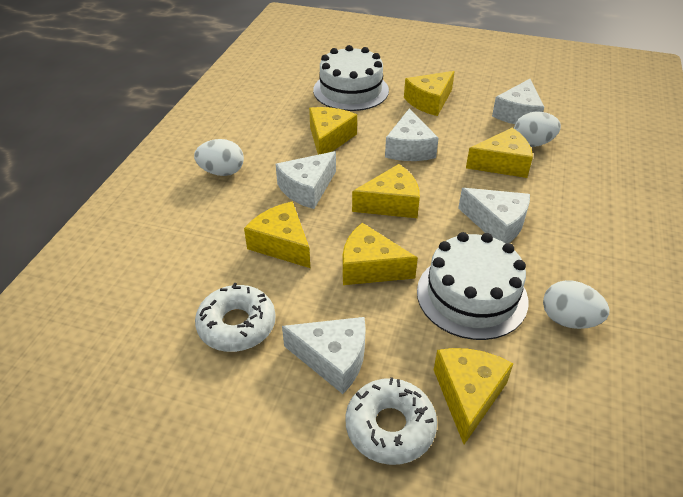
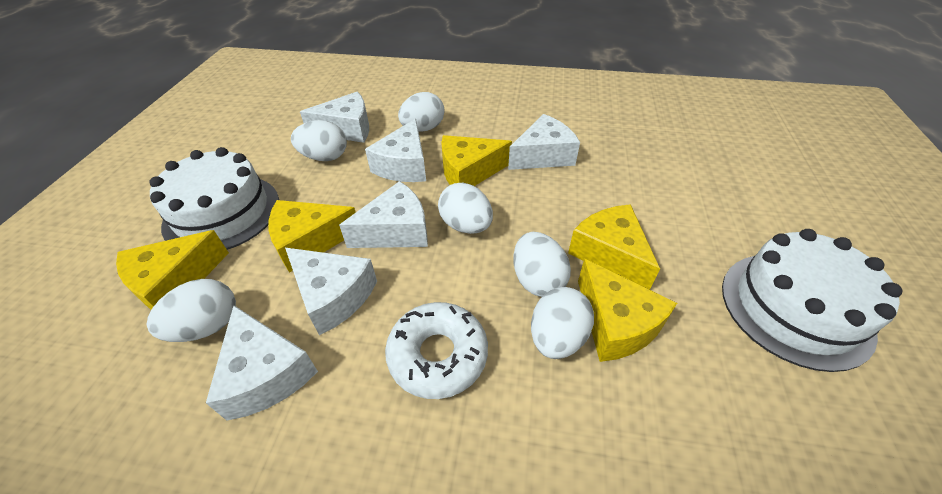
white cheese: [276,151,336,209] [282,317,366,394] [385,108,439,161] [458,188,530,243] [492,79,544,124] = 5 -> [206,305,318,420] [285,248,377,335] [300,92,369,143] [339,181,428,248] [365,119,426,182] [508,114,580,170] = 6
white donut: [195,283,276,352] [345,377,437,465] = 2 -> [385,302,488,399] = 1
white egg: [194,139,244,176] [514,111,561,147] [543,280,609,329] = 3 -> [147,279,236,342] [291,120,347,161] [398,92,444,132] [438,183,493,234] [513,232,571,297] [531,287,594,359] = 6
yellow cheese: [244,202,310,268] [309,107,357,155] [343,223,418,285] [352,164,420,218] [404,71,455,116] [434,348,514,444] [466,128,533,178] = 7 -> [116,230,229,310] [269,200,356,273] [441,135,512,186] [568,204,660,290] [578,259,677,362] = 5

